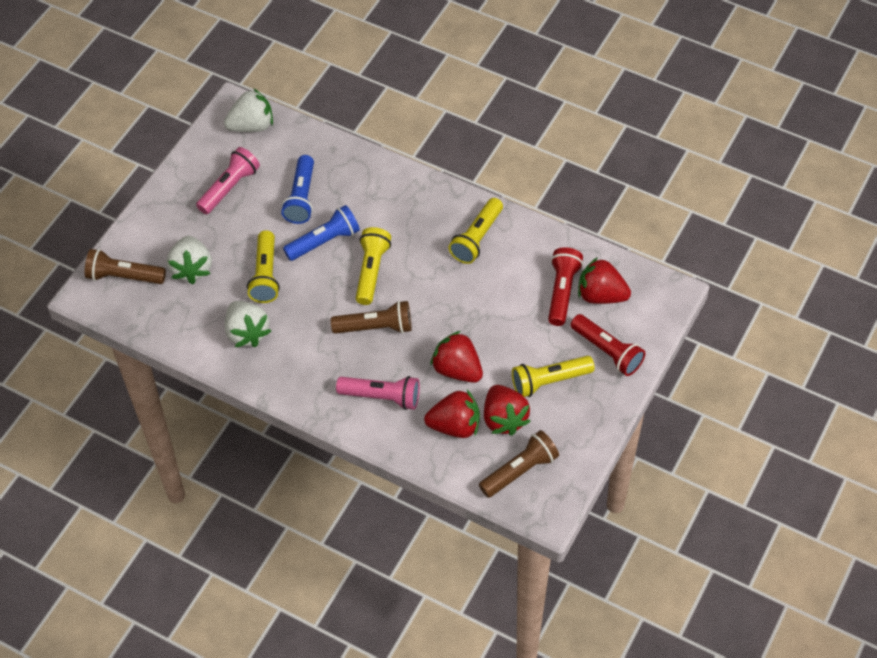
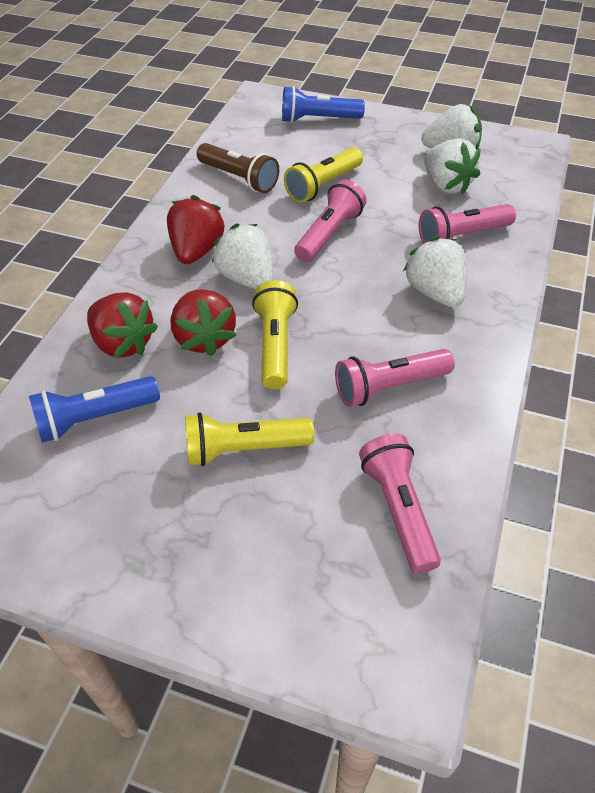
brown flashlight: [85,249,166,284] [331,301,412,334] [479,430,559,498] = 3 -> [197,143,279,193] = 1
pink flashlight: [196,147,260,214] [336,376,420,410] = 2 -> [294,180,366,262] [335,349,455,407] [359,434,441,574] [418,204,516,244] = 4
red flashlight: [548,247,583,326] [571,314,645,376] = 2 -> none = 0
red strawberry: [424,390,480,438] [430,331,483,383] [484,385,531,436] [578,257,631,304] = 4 -> [87,292,158,358] [167,195,225,264] [170,289,237,356] = 3
white strawberry: [167,236,212,284] [224,88,273,132] [225,301,271,347] = 3 -> [212,224,274,289] [403,236,467,307] [421,104,482,150] [424,138,481,195] = 4
yellow flashlight: [247,230,280,303] [356,227,391,305] [448,198,503,264] [512,356,595,397] = 4 -> [185,412,314,466] [252,280,298,389] [284,147,363,203] = 3

